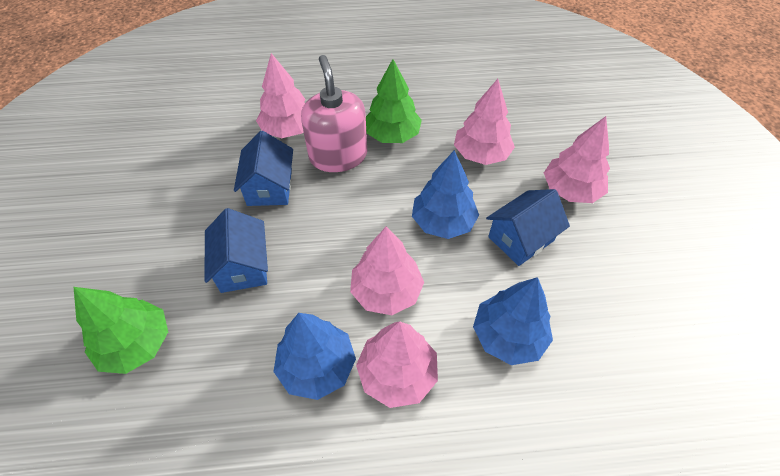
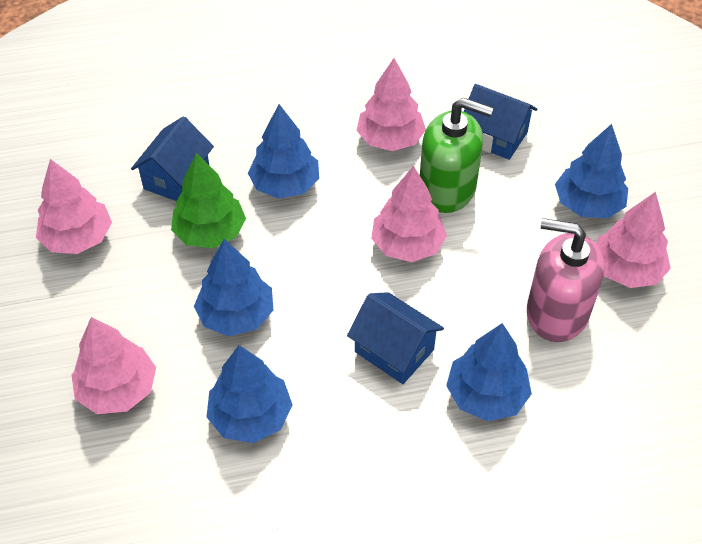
blue tree: [273,313,356,400] [412,150,479,239] [473,277,553,365] = 3 -> [194,239,273,336] [207,345,293,443] [248,104,319,199] [446,323,532,421] [555,124,628,218] = 5
green soap dispenser: none = 0 -> [420,98,494,213] = 1
green tree: [74,287,168,374] [366,59,422,143] = 2 -> [171,153,246,248] = 1

